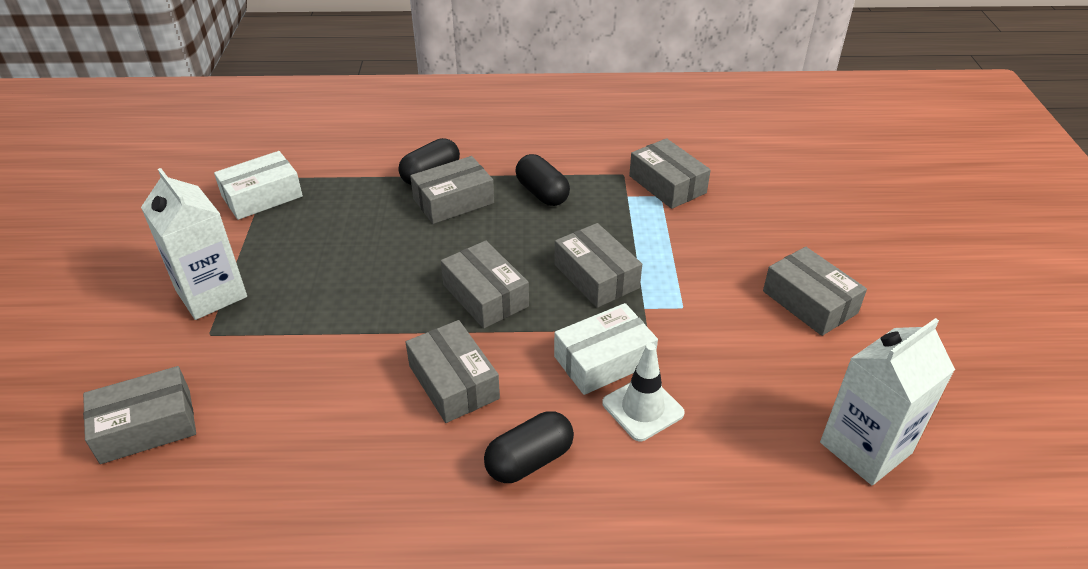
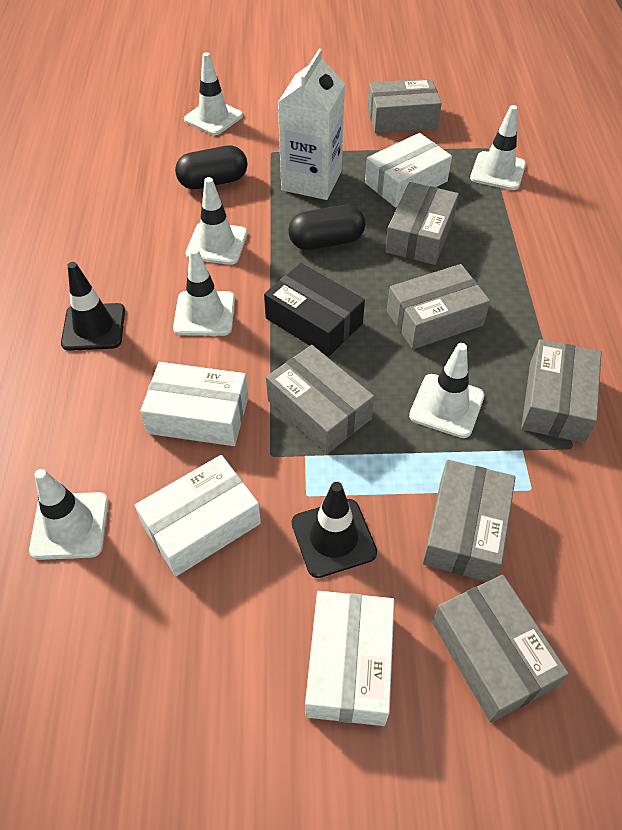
black box: none = 0 -> [264,263,365,357] = 1
black capsule: [398,138,460,185] [484,411,574,483] [515,154,570,206] = 3 -> [175,145,248,189] [288,205,365,250] = 2
black traffic cone: none = 0 -> [61,262,125,351] [292,482,377,578] = 2
white box: [214,151,303,220] [554,303,658,395] = 2 -> [135,455,261,576] [140,362,249,446] [305,591,394,726] [365,133,452,208] = 4
white carton: [141,168,247,320] [820,318,955,485] = 2 -> [278,49,345,200] = 1
white traffic cone: [602,343,685,441] = 1 -> [29,469,109,560] [173,248,235,336] [184,52,243,135] [186,177,248,265] [409,343,485,438] [470,105,526,190] = 6

